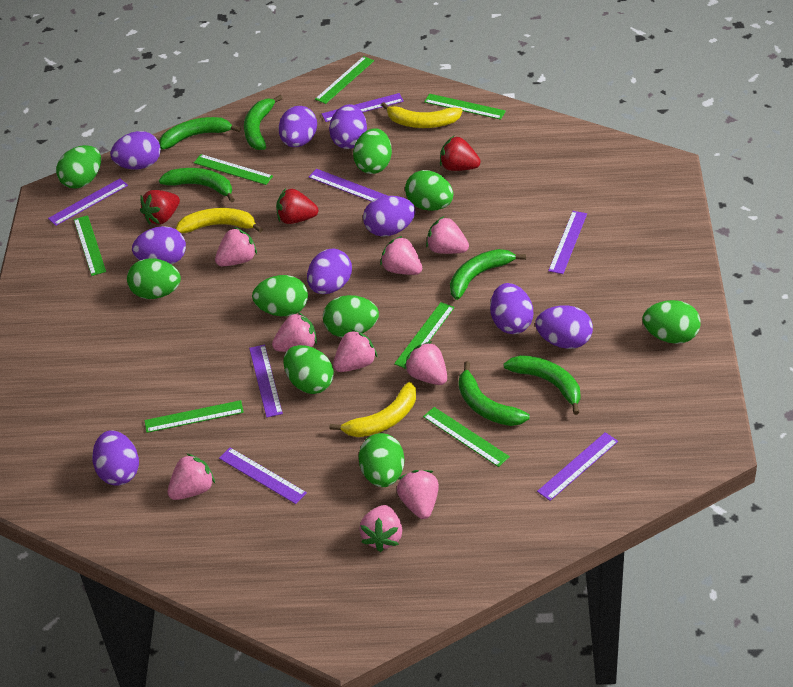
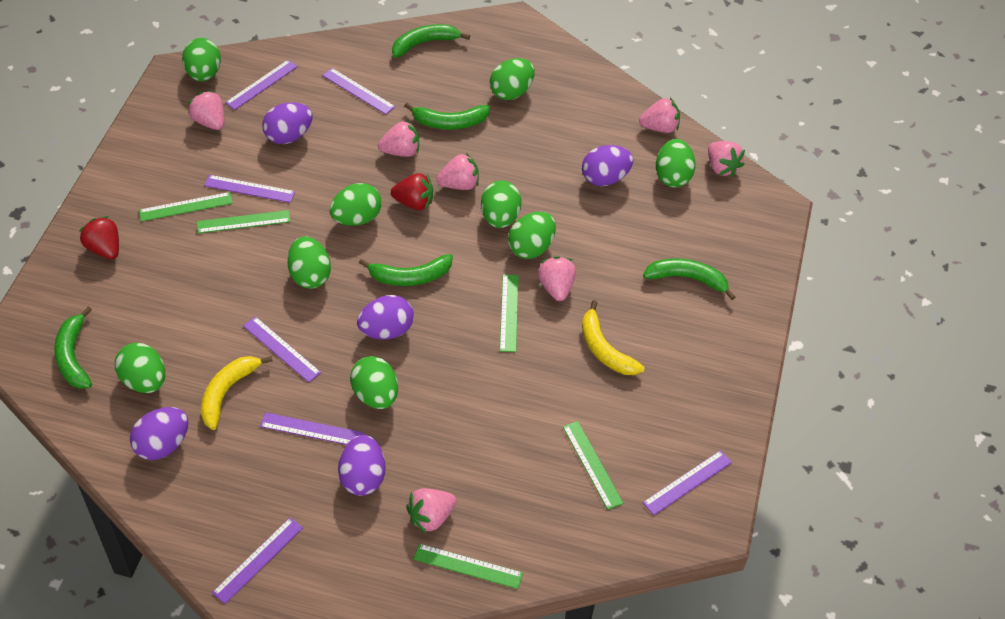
green banana: [159,117,241,150] [159,168,235,203] [244,95,283,150] [450,249,526,300] [458,361,530,426] [503,355,580,415] = 6 -> [55,306,92,389] [359,254,453,286] [392,24,470,58] [404,103,490,129] [643,258,735,300] = 5
green ruler: [74,215,106,276] [145,400,244,433] [194,154,273,185] [315,56,374,104] [394,302,455,368] [423,407,510,467] [424,94,506,120] = 7 -> [139,192,233,222] [197,210,291,233] [414,544,523,589] [500,274,519,352] [563,421,623,510] = 5
pink strawberry: [168,453,215,500] [215,227,257,266] [272,312,317,352] [333,329,378,372] [359,505,402,552] [380,236,422,275] [397,470,439,519] [404,341,447,385] [426,216,469,254] = 9 -> [188,90,224,130] [378,120,419,157] [406,488,456,533] [437,153,479,190] [538,256,576,301] [639,98,680,133] [708,141,745,177] = 7
purple egg: [92,430,139,486] [110,131,161,170] [132,226,186,265] [279,106,317,147] [307,248,352,294] [329,104,367,149] [363,196,415,237] [490,283,533,334] [535,305,593,349] = 9 -> [130,407,189,460] [262,102,313,144] [338,435,385,496] [357,295,414,340] [582,145,633,186] = 5
red strawberry: [140,190,180,225] [276,188,318,224] [440,135,481,171] = 3 -> [79,216,119,259] [391,173,433,210] = 2
yellow banana: [176,208,263,233] [330,382,416,437] [381,102,463,128] = 3 -> [201,356,273,430] [582,300,645,375] = 2

